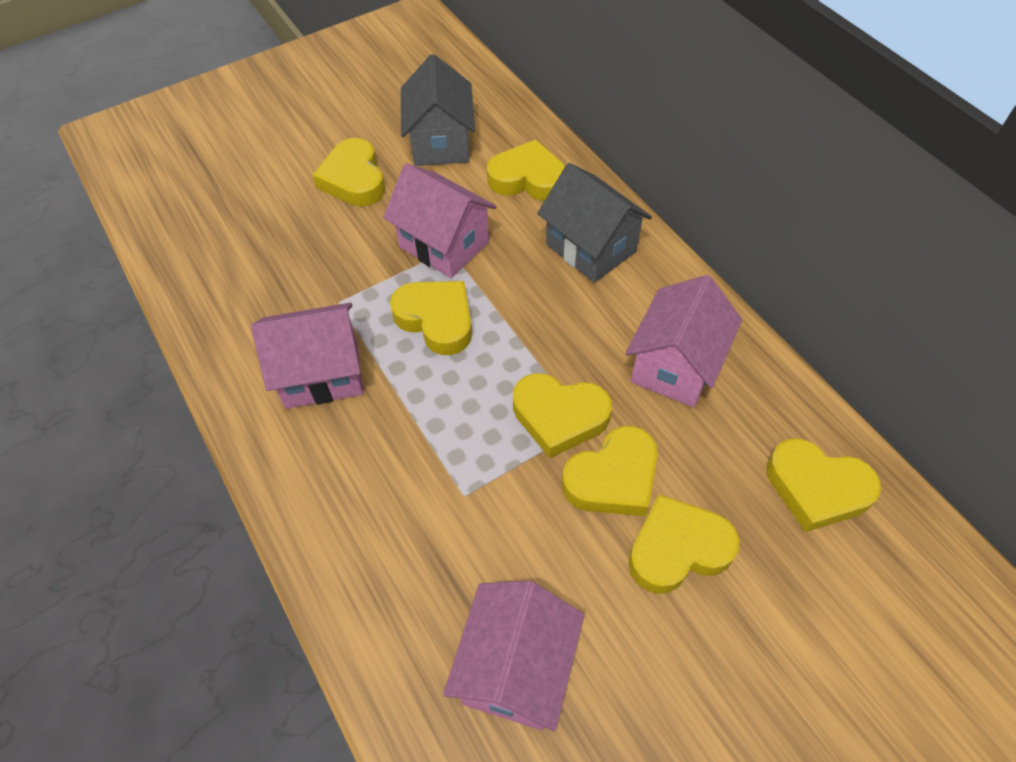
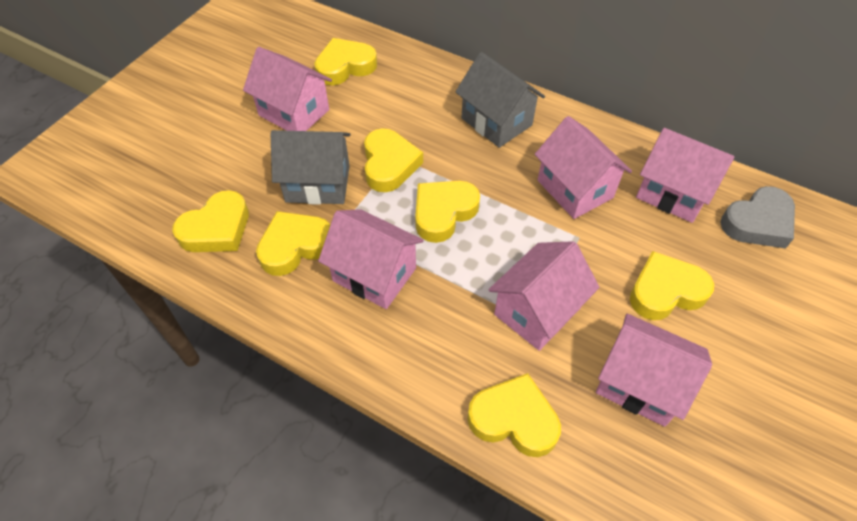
grey heart: none = 0 -> [720,186,795,249] = 1
pink house: [251,303,363,409] [383,164,496,278] [443,581,584,731] [625,275,742,407] = 4 -> [243,47,332,131] [318,209,424,309] [488,241,599,351] [535,116,632,219] [596,314,712,427] [636,128,735,223] = 6

